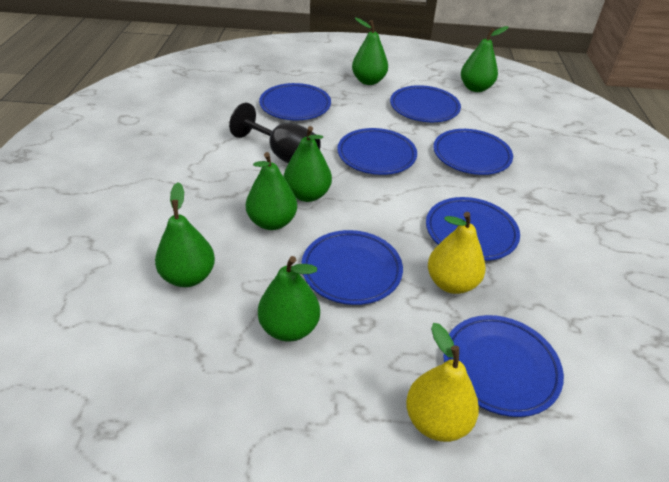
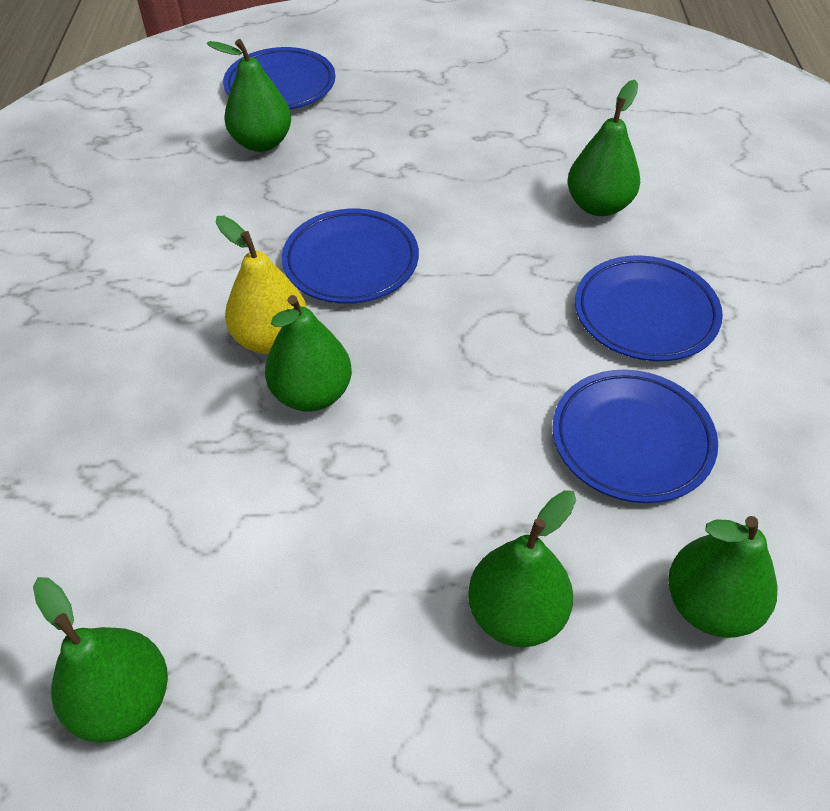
black goblet: [229,103,321,163] = 1 -> none = 0
blue plate: [259,83,331,120] [301,230,403,305] [337,128,417,175] [390,85,461,122] [426,197,520,261] [433,129,513,175] [443,315,564,417] = 7 -> [223,47,336,109] [282,209,419,304] [553,370,718,503] [575,255,723,361] = 4
yellow pear: [406,323,479,442] [428,212,486,294] = 2 -> [215,216,307,354] = 1

